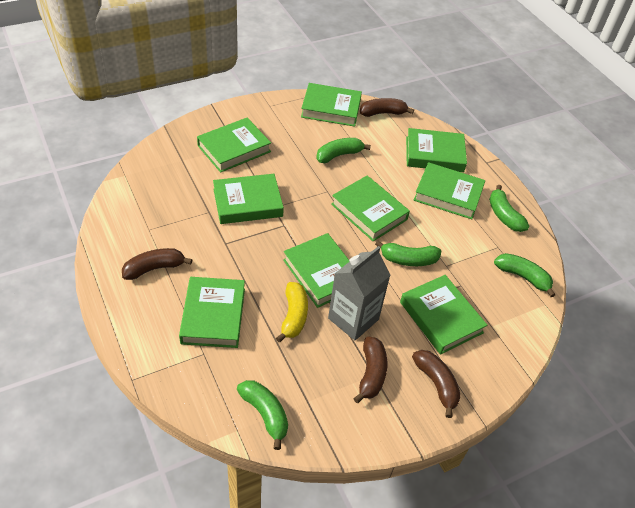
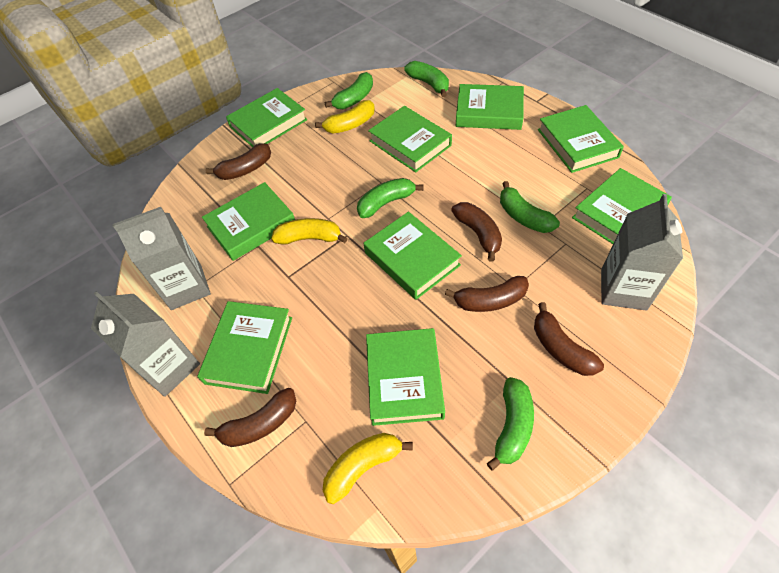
brown banana: [122,248,192,280] [353,337,387,403] [360,98,414,117] [412,350,461,418] = 4 -> [204,388,296,447] [206,144,271,180] [445,276,529,312] [451,202,502,262] [534,302,604,376] = 5
grey carton: [328,246,390,340] = 1 -> [91,291,200,397] [112,207,211,310] [601,194,683,311] = 3
yellow banana: [276,282,308,343] = 1 -> [271,218,348,245] [315,100,375,134] [323,433,413,504] = 3

